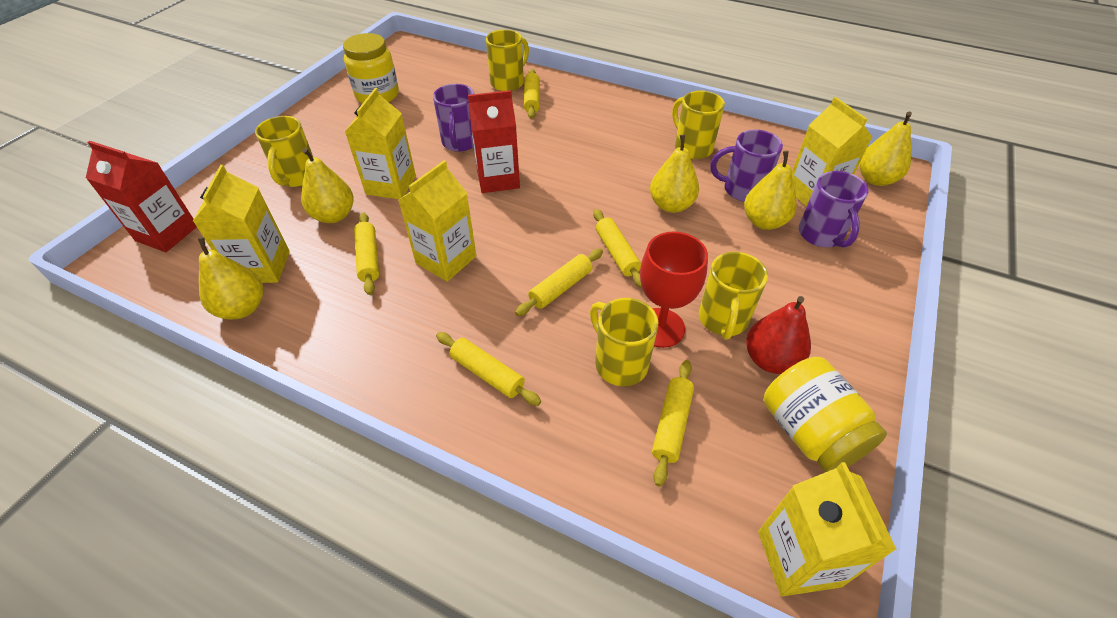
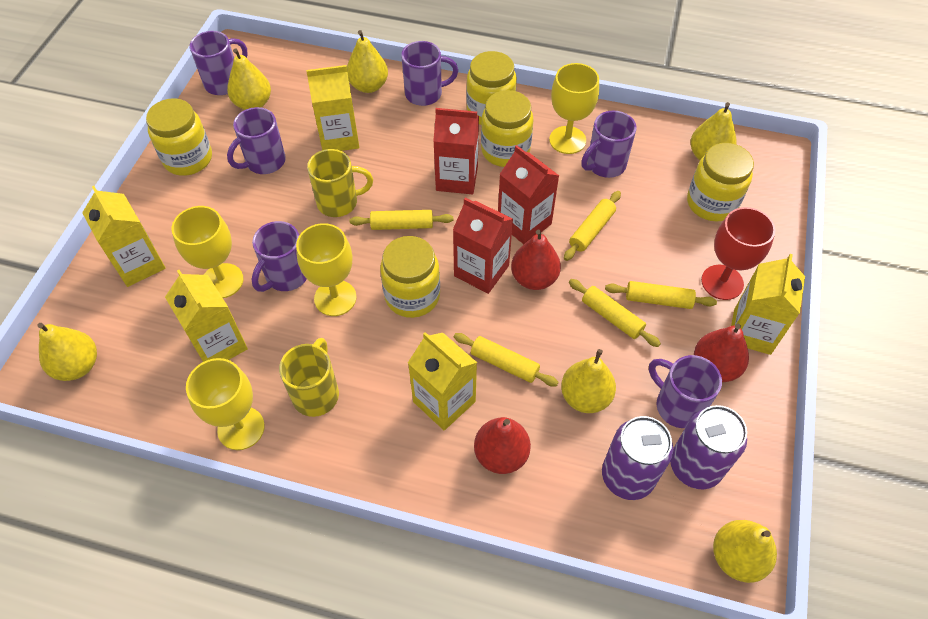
purple can: none = 0 -> [602,416,673,500] [670,405,747,489] = 2
purple mug: [433,84,474,152] [711,130,783,202] [798,171,869,248] = 3 -> [190,31,248,95] [227,107,286,174] [252,221,307,292] [401,41,458,106] [581,110,636,178] [649,355,722,428] = 6
red carton: [86,141,197,252] [468,90,520,193] = 2 -> [433,108,479,194] [453,198,513,294] [498,145,559,244] = 3
red pear: [746,296,811,374] = 1 -> [474,417,531,474] [511,230,561,290] [694,324,749,382] = 3
yellow goblet: none = 0 -> [172,206,244,298] [186,358,265,450] [296,223,357,316] [549,63,599,154] = 4
yellow jar: [343,33,399,104] [763,357,887,472] = 2 -> [146,98,212,176] [380,236,440,318] [466,51,517,125] [481,90,534,167] [687,143,754,222] = 5
yellow mug: [255,116,313,187] [486,29,529,91] [590,298,658,386] [672,91,725,159] [699,252,768,340] = 5 -> [279,338,339,417] [307,149,373,217] = 2
yellow pear: [198,237,263,320] [301,148,354,223] [650,135,699,213] [744,151,797,230] [859,112,912,186] = 5 -> [37,323,97,381] [227,48,271,110] [347,30,388,93] [561,349,616,413] [690,102,737,160] [713,520,777,583] = 6
yellow rolling pin: [354,212,379,295] [436,332,541,406] [515,249,603,316] [524,69,540,119] [593,209,642,288] [652,360,694,486] = 6 -> [349,210,453,230] [454,333,559,386] [564,191,621,261] [569,279,661,347] [605,281,717,309] = 5

